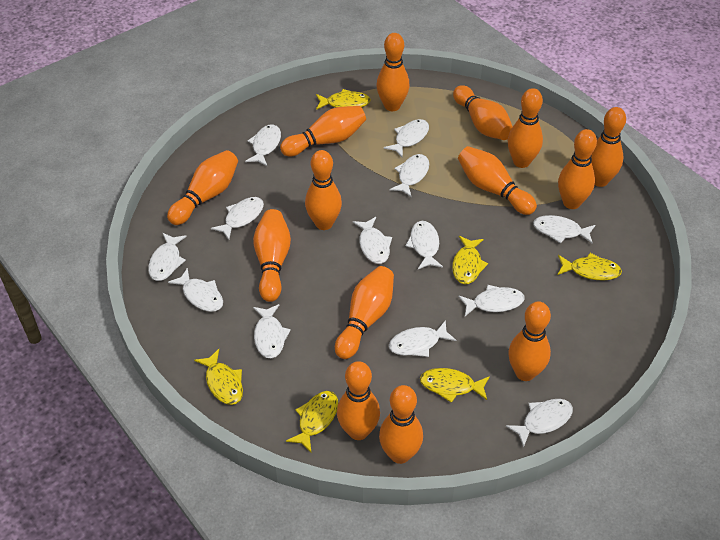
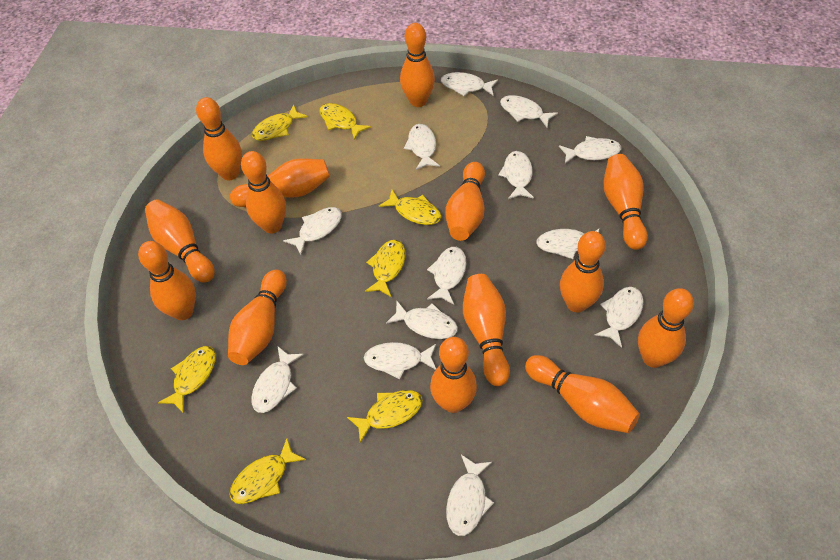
yellow fish: [194,349,243,405] [286,391,338,452] [316,89,371,110] [420,368,490,403] [452,236,488,284] [557,253,622,281] = 6 -> [158,346,216,414] [229,438,306,504] [252,104,308,141] [319,103,371,140] [347,390,423,443] [365,240,405,297] [379,190,442,225] = 7

